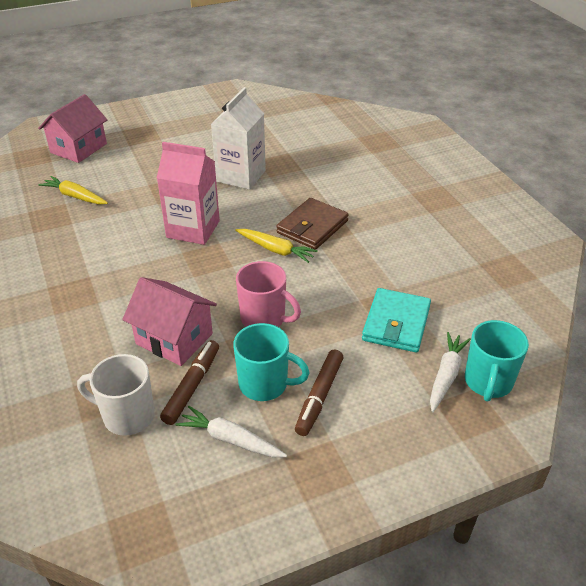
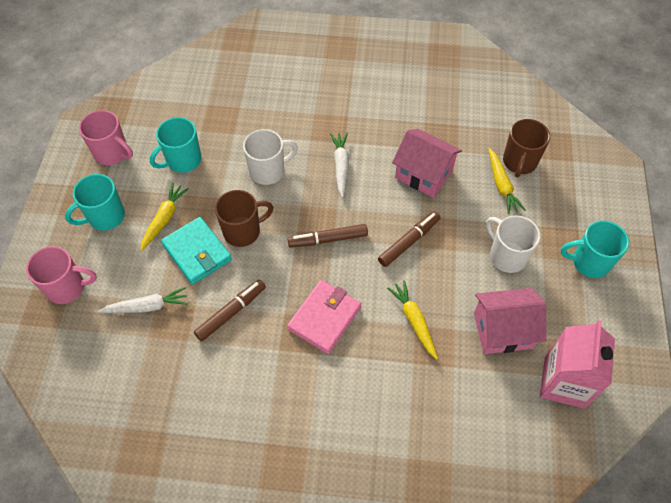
brown marker: [160,340,219,425] [295,350,343,436] = 2 -> [194,280,266,341] [288,224,368,248] [378,211,440,267] = 3
brown mug: none = 0 -> [215,190,274,247] [503,119,550,178] = 2
brown wallet: [276,198,349,250] = 1 -> none = 0
pink mug: [236,261,301,327] = 1 -> [26,246,97,304] [79,110,133,165] = 2
pink wallet: none = 0 -> [287,280,361,354] = 1
turquoise mug: [233,323,310,401] [465,320,529,402] = 2 -> [65,174,125,231] [150,117,201,173] [561,221,629,278] = 3
white carton: [211,87,266,190] = 1 -> none = 0
white mug: [77,354,155,436] = 1 -> [243,129,298,185] [486,215,540,273] = 2
yellow carrot: [38,176,108,204] [235,229,318,263] = 2 -> [140,183,189,251] [387,280,438,360] [488,148,525,214] = 3

